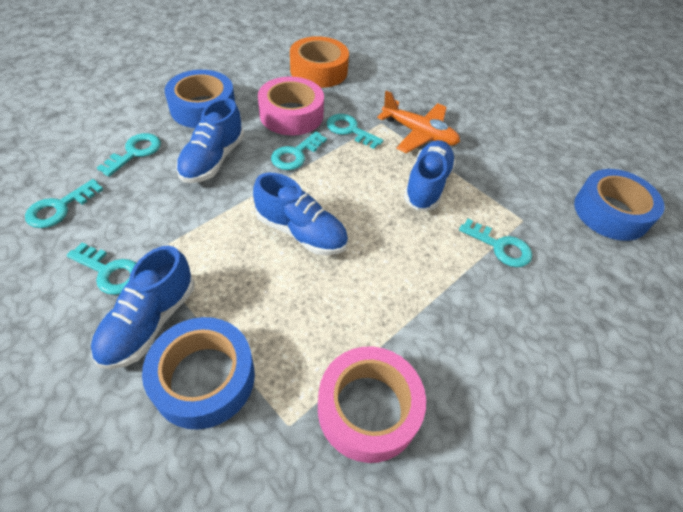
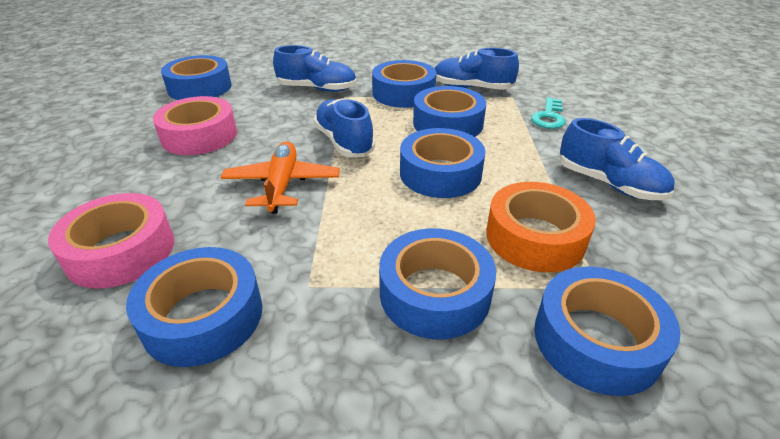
blue tape: [142,317,255,430] [165,70,235,128] [574,169,665,241] = 3 -> [126,247,262,367] [161,55,232,100] [372,60,436,108] [379,228,496,339] [400,128,485,198] [413,86,486,137] [534,266,681,396] = 7
turquoise key: [25,179,104,228] [67,242,136,295] [97,133,161,177] [271,131,327,170] [327,114,383,149] [459,219,532,267] = 6 -> [531,97,566,129] = 1

